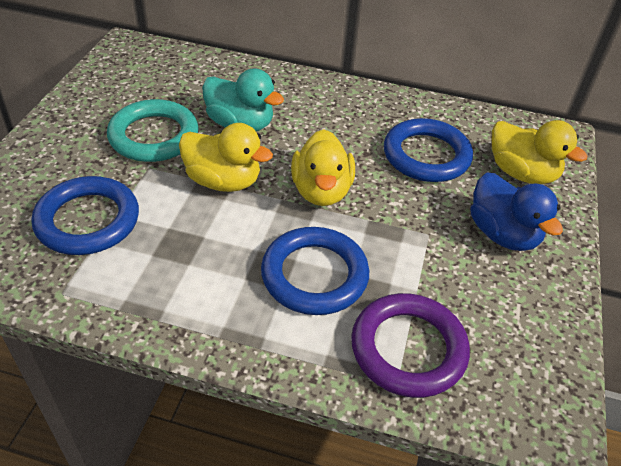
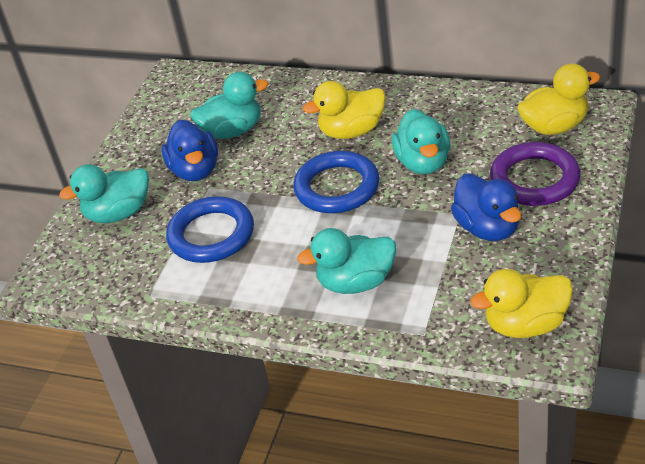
blue duck: [470,173,563,251] = 1 -> [162,120,218,181] [451,174,521,241] = 2
blue ring: [31,176,139,255] [261,227,369,315] [384,118,473,182] = 3 -> [166,196,254,263] [293,151,379,213] = 2
turquoise duck: [202,68,284,131] = 1 -> [59,164,149,223] [190,72,268,139] [297,228,396,294] [392,109,450,174] = 4
turquoise ring: [107,99,199,162] = 1 -> none = 0

